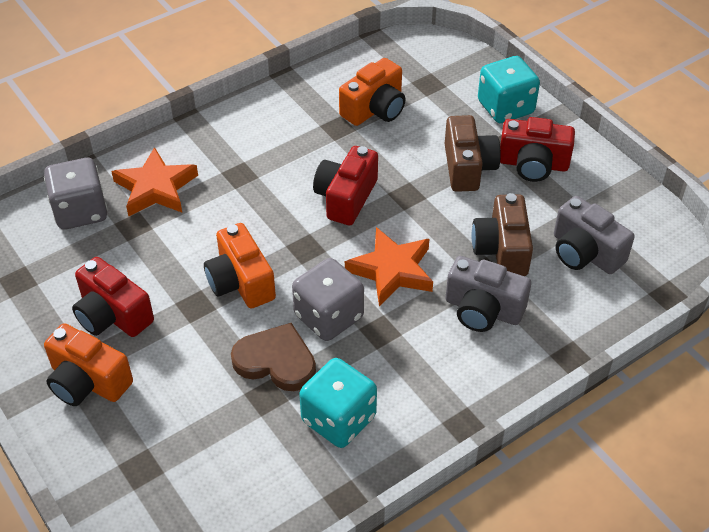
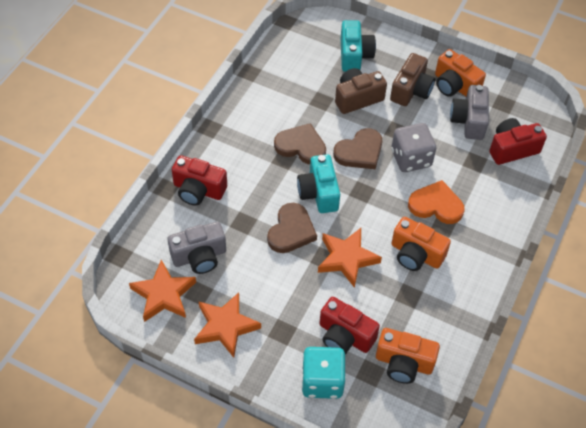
brown heart: [231,323,316,391] = 1 -> [267,203,317,253] [274,123,326,164] [333,128,382,169] = 3
grey dice: [44,158,108,230] [292,258,364,341] = 2 -> [391,123,436,172] = 1
orange heart: none = 0 -> [408,180,465,224] = 1
orange star: [111,147,198,216] [345,227,433,306] = 2 -> [129,260,196,322] [194,292,261,358] [318,228,382,288] = 3
turquoise camera: none = 0 -> [297,154,340,213] [341,20,376,72] = 2
turquoise dice: [299,358,377,448] [478,56,540,123] = 2 -> [301,347,346,399] = 1

